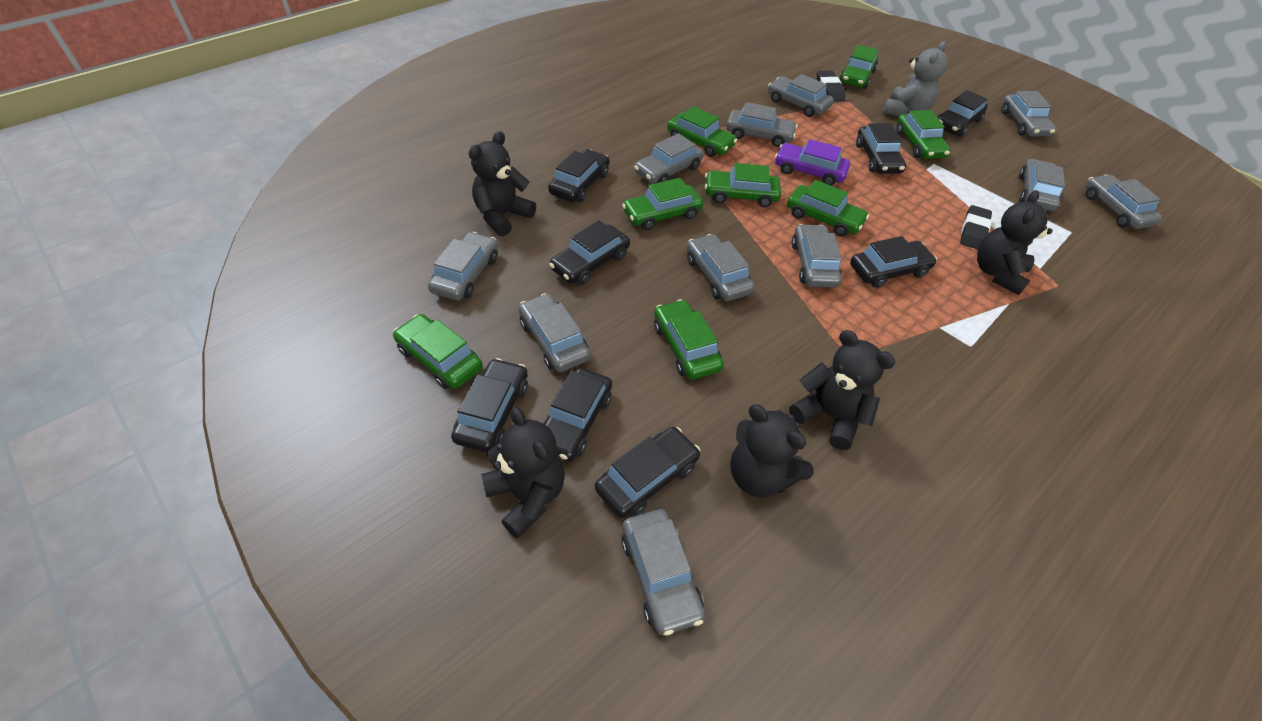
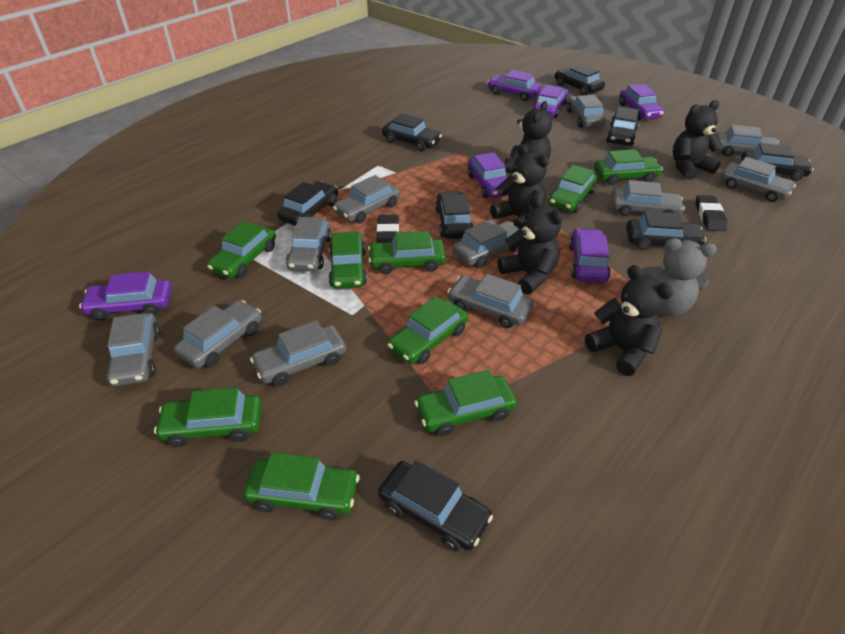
green car: [393,314,483,389] [622,178,703,230] [654,299,724,380] [667,106,737,157] [705,163,781,207] [787,180,869,237] [839,45,878,89] [896,110,951,159] = 8 -> [154,387,262,447] [207,221,276,278] [243,452,360,520] [329,232,367,289] [368,231,446,274] [388,296,468,364] [414,370,517,436] [548,165,597,213] [594,149,663,185] = 9
purple car: [775,139,850,186] = 1 -> [79,272,172,320] [468,152,509,198] [487,70,541,101] [533,85,568,118] [569,228,611,283] [620,84,664,120] = 6

